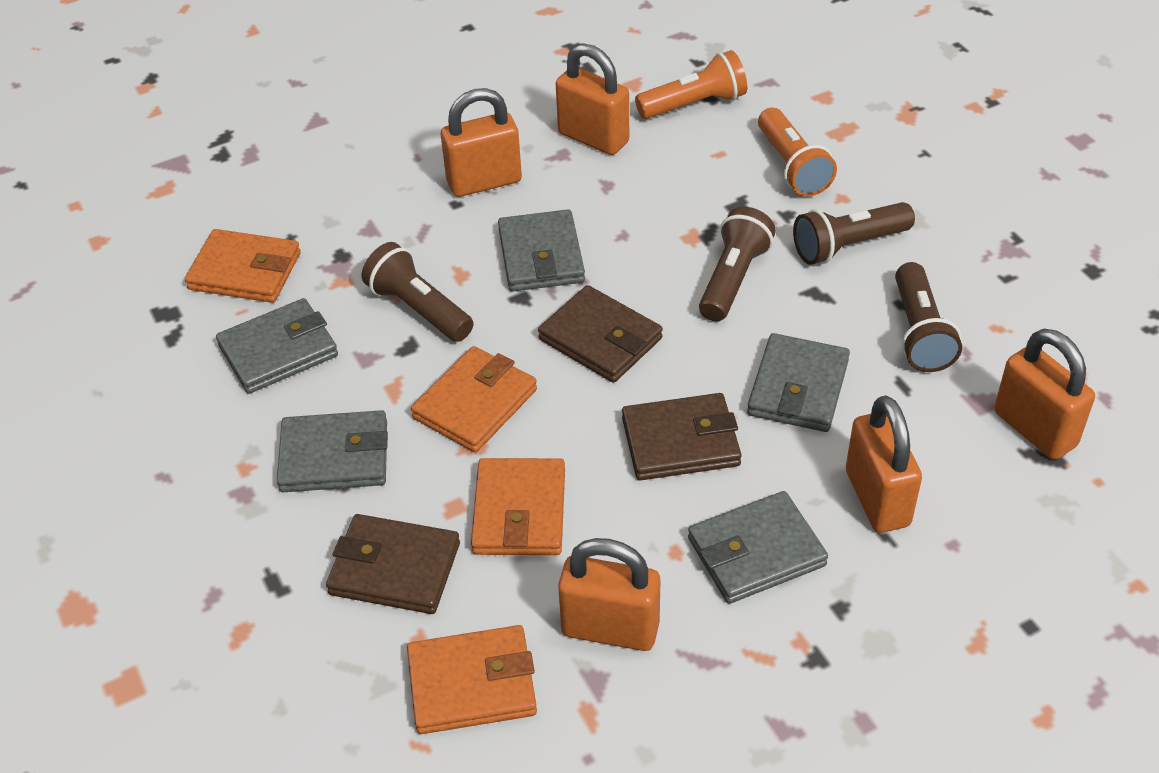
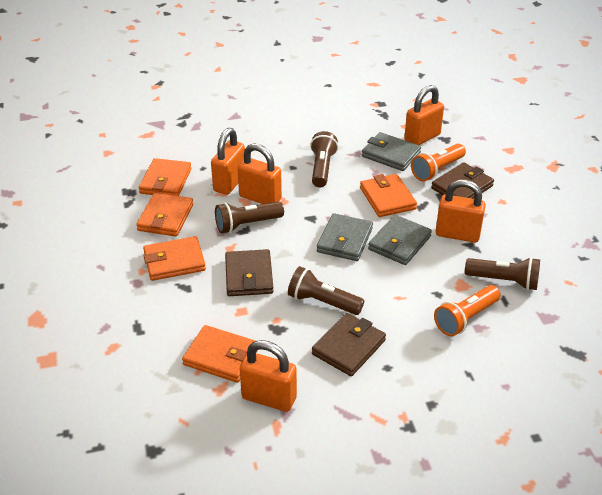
grey wallet: [216,298,338,394] [277,410,388,492] [498,209,585,292] [688,491,828,604] [747,333,850,432] = 5 -> [317,213,373,261] [362,132,421,171] [368,215,432,265] = 3
orange wallet: [185,229,301,303] [407,625,537,734] [411,346,537,453] [471,458,565,555] = 4 -> [136,193,193,237] [139,158,192,196] [143,236,206,281] [182,325,258,383] [360,174,417,217] = 5

